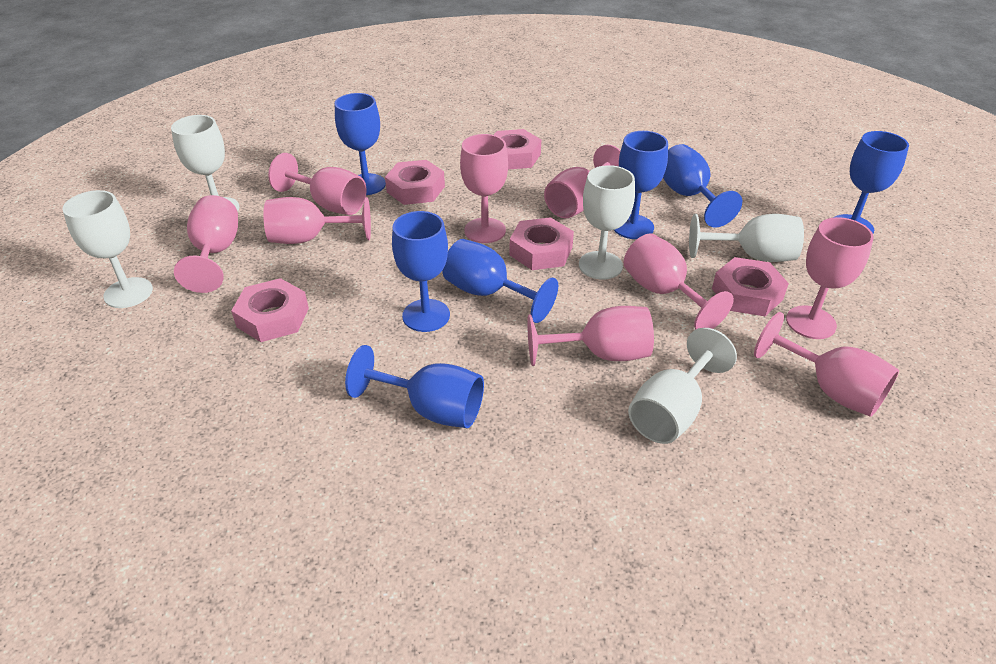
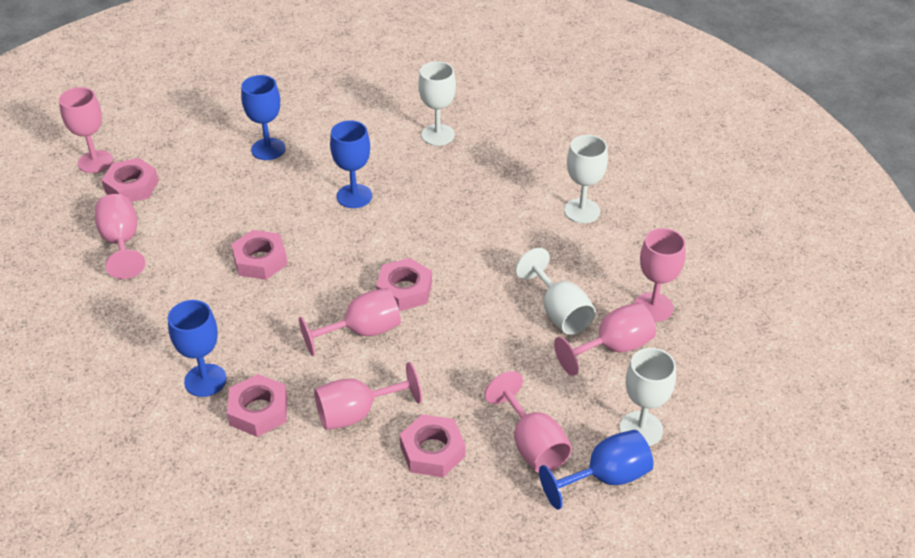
blue goblet: [335,93,386,195] [345,345,484,428] [392,211,450,332] [442,239,558,323] [614,131,668,239] [663,144,742,227] [833,131,909,233] = 7 -> [168,300,227,397] [241,75,285,160] [330,120,372,208] [539,430,653,510] = 4
pink goblet: [174,195,238,293] [263,197,371,244] [268,153,366,215] [460,134,508,243] [527,306,654,366] [544,145,621,218] [624,233,734,329] [754,312,899,417] [786,217,874,339] = 9 -> [59,87,113,173] [95,194,145,279] [299,288,401,356] [314,362,422,430] [484,371,572,473] [554,302,656,376] [634,228,686,322] = 7
white goblet: [62,190,153,308] [171,115,240,212] [579,165,635,280] [628,328,737,444] [689,214,804,262] = 5 -> [418,61,456,146] [515,248,596,335] [564,135,608,223] [620,348,676,446] = 4

